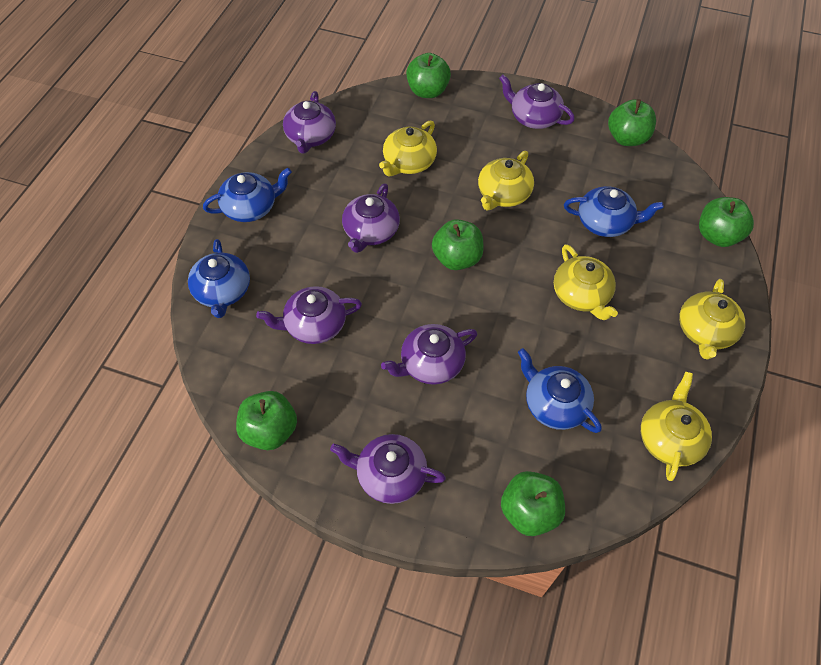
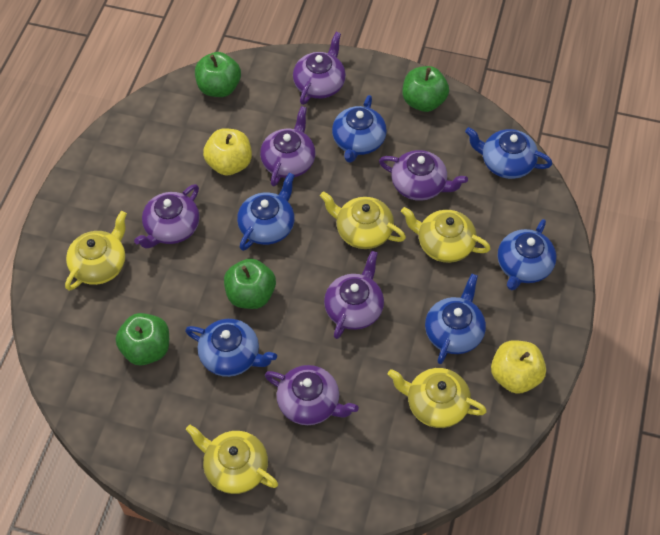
blue teapot: [188,239,250,318] [203,168,292,222] [518,348,602,433] [564,186,664,237] = 4 -> [185,319,277,377] [237,172,295,251] [332,95,387,163] [425,274,486,364] [465,127,552,179] [498,219,556,290] = 6
green apple: [236,391,297,450] [406,53,451,98] [432,219,484,270] [501,471,565,536] [608,99,656,146] [699,197,754,247] = 6 -> [116,313,169,365] [195,52,241,97] [224,259,276,309] [403,66,449,112] = 4
yellow apple: none = 0 -> [203,128,252,176] [491,340,546,394] = 2

